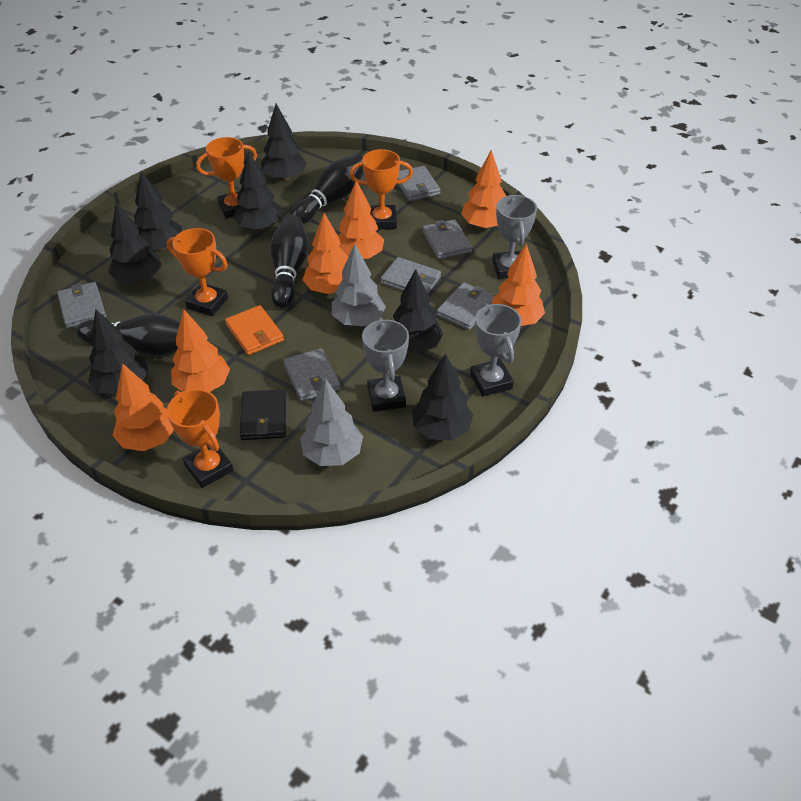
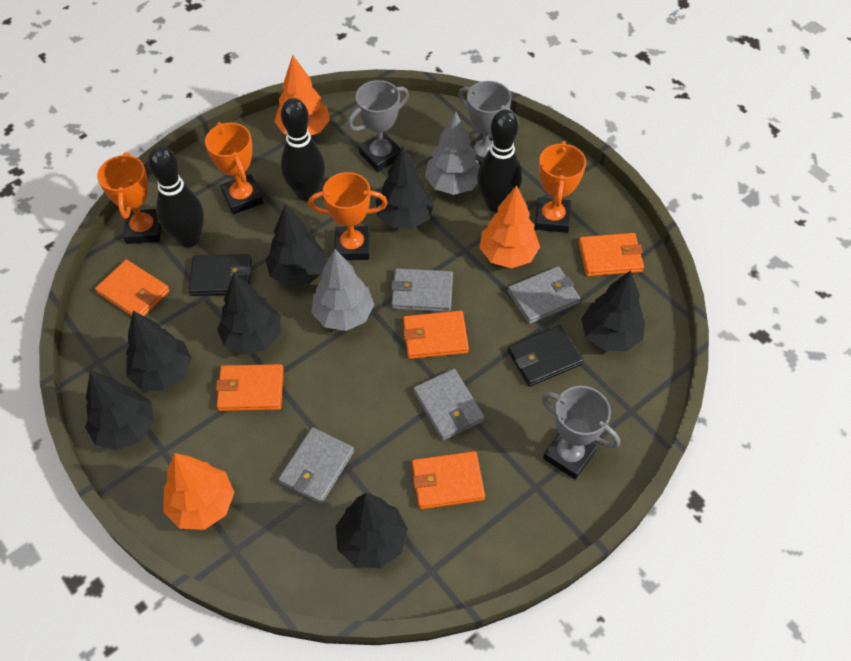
black wallet: [240,389,286,440] = 1 -> [189,254,252,296] [508,325,584,387] = 2
grey wallet: [57,282,106,328] [283,348,341,402] [381,257,441,293] [397,166,440,201] [422,219,472,259] [437,283,494,330] = 6 -> [278,427,354,504] [391,268,453,312] [413,369,485,441] [508,266,581,324] = 4
orange tree: [113,363,174,451] [171,310,230,392] [303,213,348,294] [338,180,384,259] [461,150,506,229] [492,244,545,326] = 6 -> [163,453,234,530] [274,55,330,135] [479,185,540,268] = 3
orange wallet: [225,305,284,355] = 1 -> [95,260,170,316] [216,364,284,411] [403,311,469,359] [412,451,485,509] [578,233,644,276] = 5

